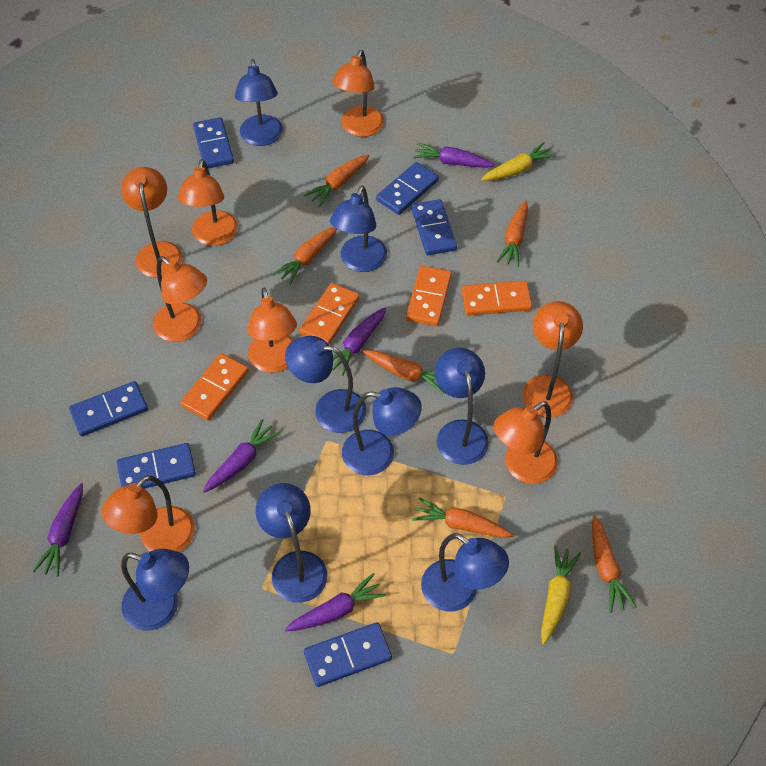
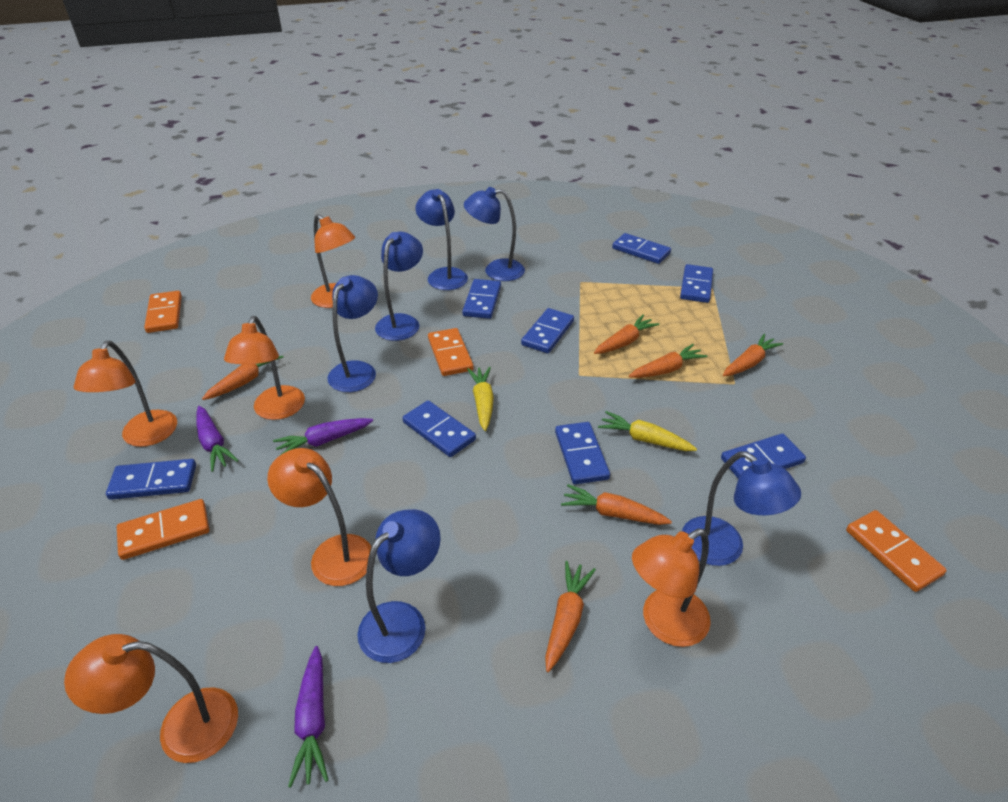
blue domino: [69,381,148,436] [117,443,196,489] [193,117,234,168] [304,622,392,687] [376,162,439,215] [411,199,457,255] = 6 -> [106,459,196,500] [403,400,476,457] [462,279,501,319] [521,308,574,353] [555,422,610,484] [612,233,671,264] [680,264,713,303] [721,434,806,479] = 8
blue lamp: [121,549,189,631] [235,59,283,146] [255,483,328,603] [285,336,367,433] [330,186,387,272] [342,387,422,475] [421,533,509,611] [435,348,489,465] = 8 -> [328,275,378,392] [357,509,441,663] [375,231,423,341] [415,189,468,290] [464,187,525,281] [682,451,801,566] = 6
orange lamp: [101,475,195,552] [121,167,183,278] [153,256,207,342] [178,159,238,246] [248,288,297,373] [332,50,384,137] [494,401,558,484] [522,301,583,417] = 8 -> [64,634,238,763] [74,341,177,447] [224,316,305,420] [267,448,372,586] [311,214,355,308] [632,529,711,647] = 6
purple carrot: [33,483,83,577] [203,419,281,493] [284,573,386,632] [332,308,386,376] [413,142,495,168] = 5 -> [196,406,239,472] [273,418,373,456] [288,646,328,788] = 3

